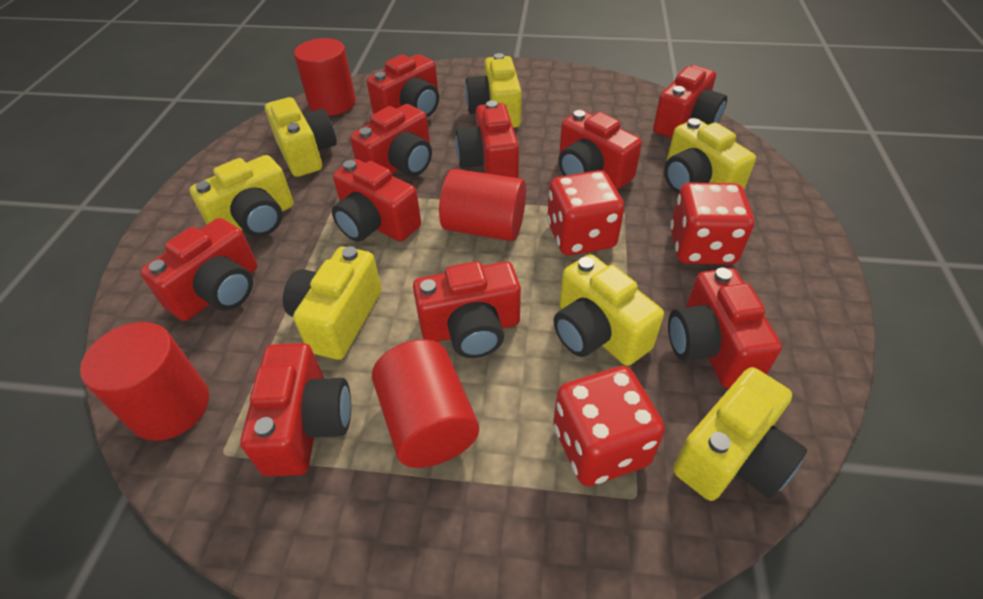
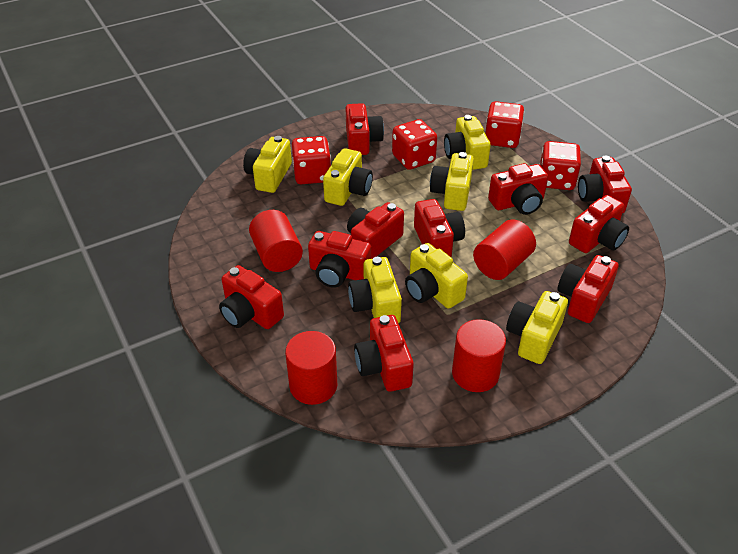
red dice: [547,170,624,256] [553,366,665,486] [670,183,754,265] = 3 -> [292,136,331,184] [392,119,437,170] [485,101,524,148] [539,141,581,190] = 4

